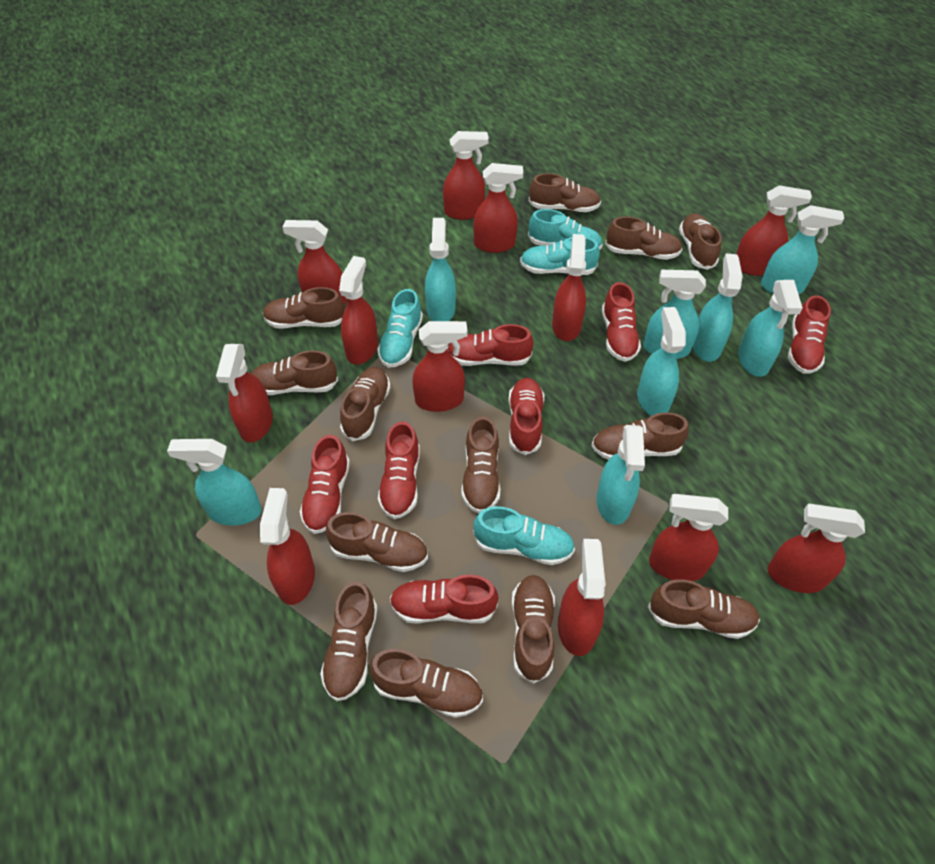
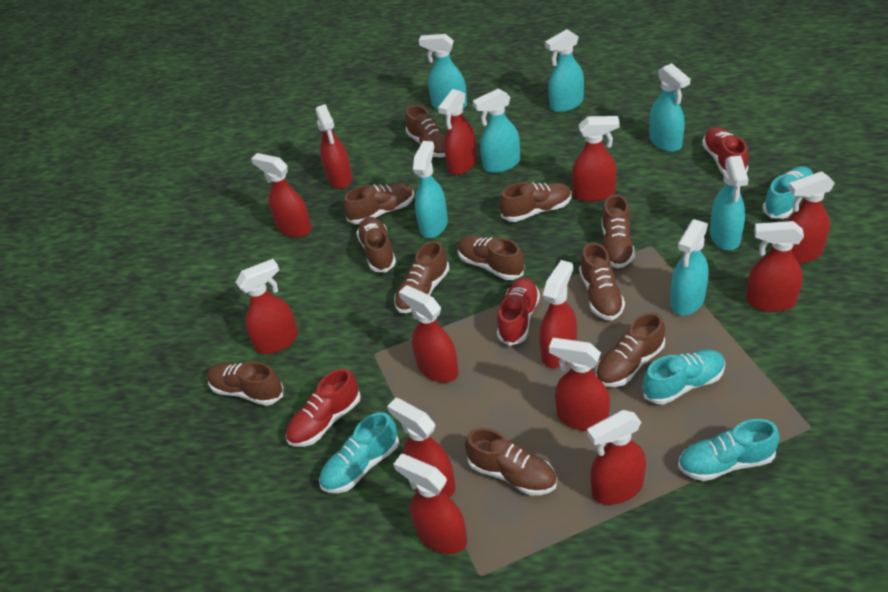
brown shoe: [251,350,338,395] [263,287,344,329] [320,581,378,701] [326,512,428,572] [340,367,391,441] [369,649,483,718] [461,416,500,514] [512,575,555,684] [529,173,601,212] [591,413,689,460] [605,216,682,260] [648,579,760,639] [679,213,722,270] = 13 -> [207,362,283,406] [343,183,414,224] [356,217,396,272] [394,241,450,313] [405,105,445,157] [458,235,525,280] [465,428,557,495] [500,182,572,222] [579,242,625,321] [596,312,665,387] [602,194,635,268] = 11
red shoe: [300,435,350,534] [378,421,420,519] [390,575,498,624] [447,324,534,366] [508,378,544,455] [602,282,641,362] [788,295,831,374] = 7 -> [286,369,361,447] [497,278,540,346] [702,127,748,175] = 3
red spray bottle: [216,344,273,442] [260,488,315,605] [283,220,347,304] [339,256,378,365] [412,321,468,412] [443,131,489,220] [473,163,523,253] [552,234,586,341] [558,539,606,656] [649,494,728,581] [736,185,812,276] [767,504,865,593] = 12 -> [236,259,298,354] [251,153,312,237] [316,104,352,189] [387,398,455,497] [393,454,467,554] [399,285,459,383] [438,89,477,175] [539,260,577,368] [549,338,610,431] [572,116,620,202] [587,410,646,505] [746,221,804,312] [786,171,835,264] = 13
turquoise spray bottle: [167,439,262,526] [425,218,456,321] [596,425,645,525] [637,307,686,416] [643,270,706,359] [692,254,743,362] [738,280,803,377] [761,205,844,294] = 8 -> [413,141,448,238] [419,34,467,109] [473,89,520,173] [545,29,584,112] [649,63,690,152] [670,219,708,315] [710,155,749,250] = 7

